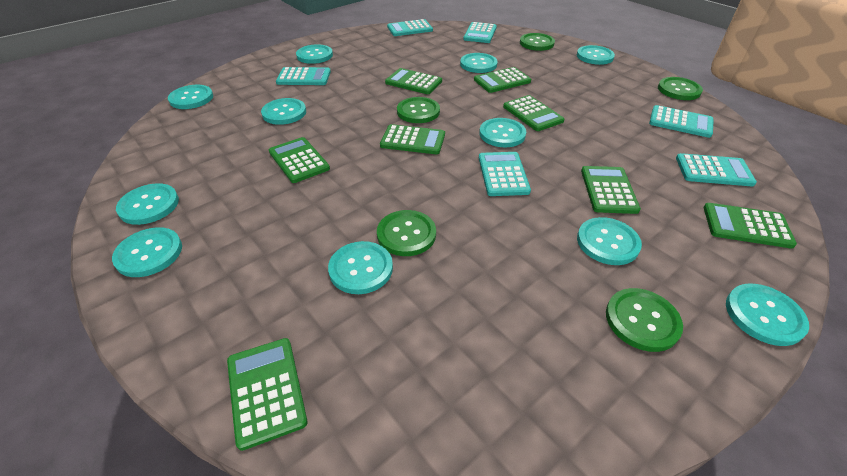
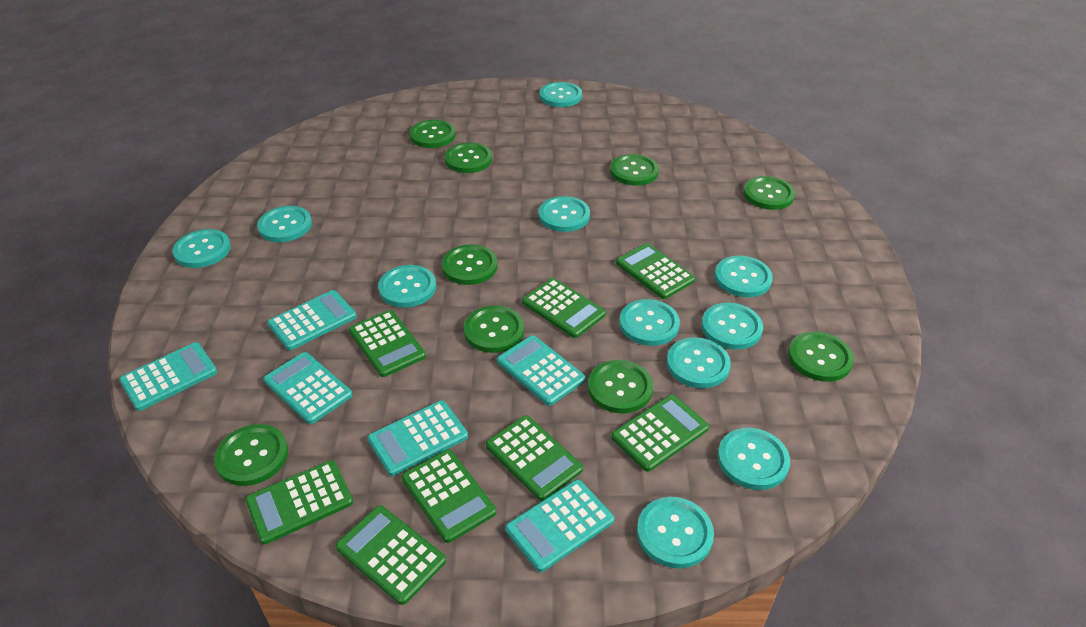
green button: [377,210,436,256] [397,97,440,123] [520,33,555,51] [606,288,683,352] [658,77,703,100] = 5 -> [214,424,288,486] [410,120,456,148] [442,244,498,285] [445,143,492,173] [464,306,524,353] [588,360,653,413] [610,154,659,186] [743,176,795,210] [788,331,854,382] = 9

